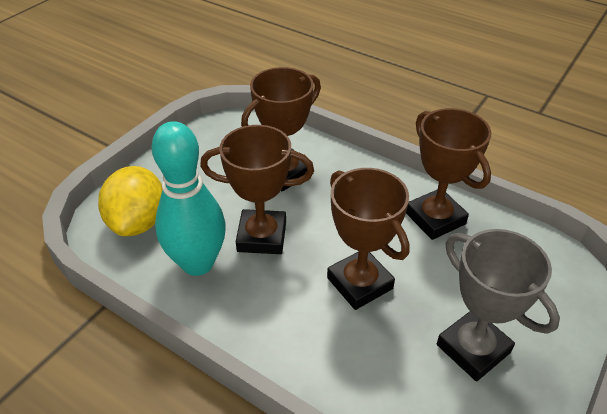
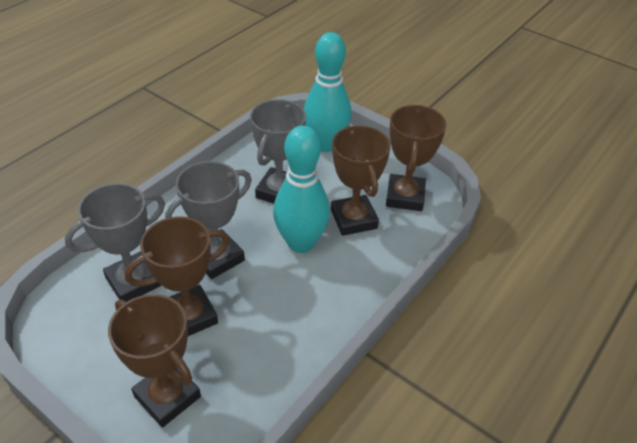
grey trophy: [437,229,560,381] = 1 -> [65,183,165,302] [165,161,252,279] [250,99,306,204] = 3
turquoise bowling pin: [152,121,226,276] = 1 -> [273,125,330,253] [304,32,351,152] = 2
yellow lemon: [98,166,163,236] = 1 -> none = 0

